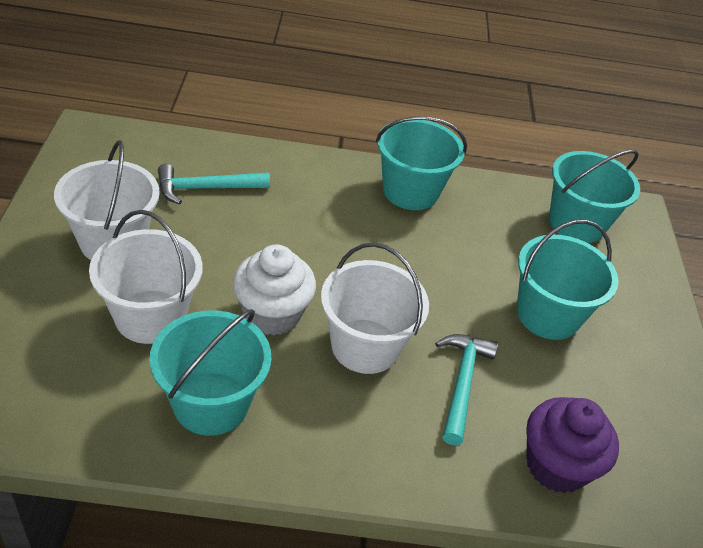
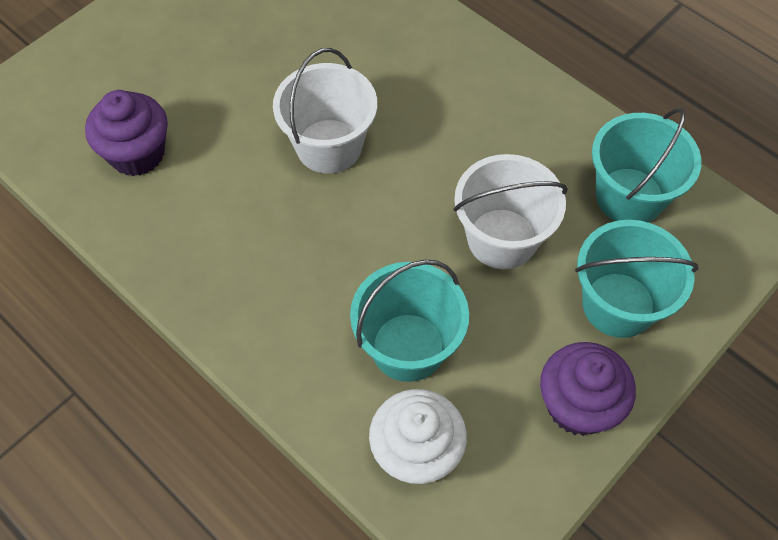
purple cupcake: [526,397,619,493] = 1 -> [85,90,168,176] [540,342,636,436] = 2
turquoise bucket: [150,309,271,436] [376,116,467,210] [517,219,619,340] [549,150,640,243] = 4 -> [350,260,469,382] [575,220,698,338] [592,108,701,223] = 3
turquoise hammer: [158,164,270,205] [435,334,498,445] = 2 -> none = 0
white bucket: [54,140,160,260] [89,210,202,344] [321,242,429,374] = 3 -> [273,48,377,174] [454,154,568,269] = 2

